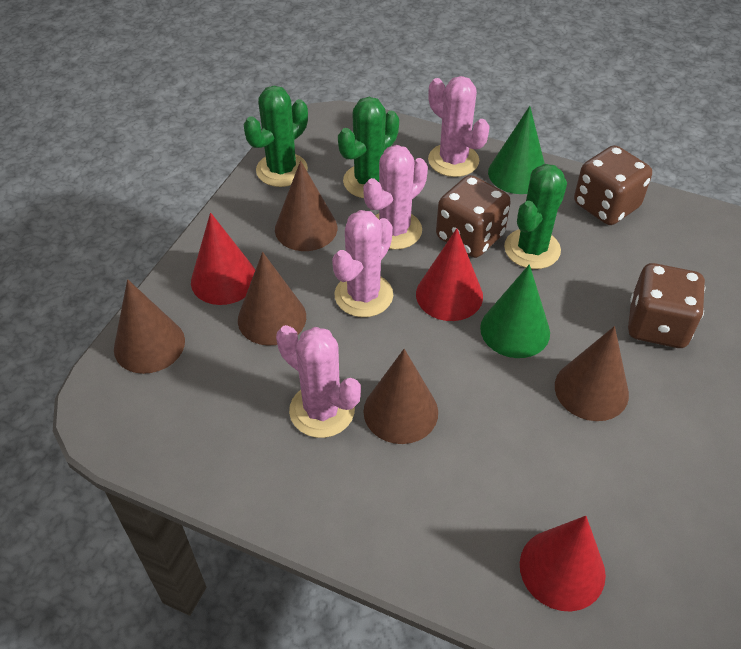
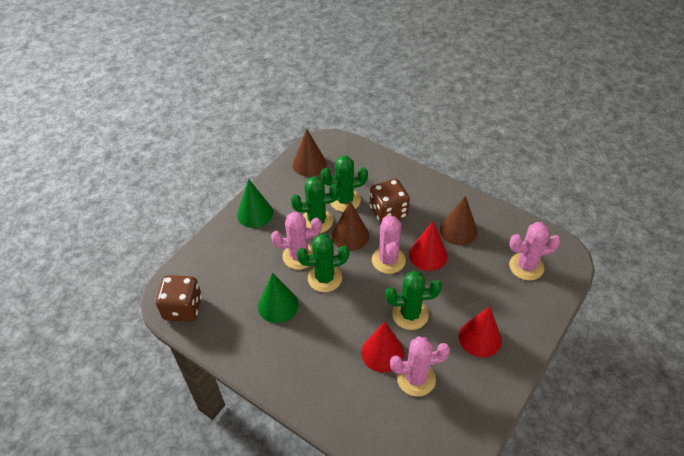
brown cone: [114,279,185,374] [238,252,306,346] [275,161,337,251] [363,349,438,444] [555,326,629,421] = 5 -> [293,129,327,177] [332,201,369,251] [440,195,478,245] = 3
brown dice: [436,175,511,258] [574,145,652,225] [628,263,705,348] = 3 -> [156,275,202,322] [370,179,410,223] = 2
green cactus: [243,86,308,187] [338,97,399,198] [504,164,567,269] = 3 -> [291,176,340,233] [296,234,349,292] [321,156,368,212] [385,271,442,330] = 4

